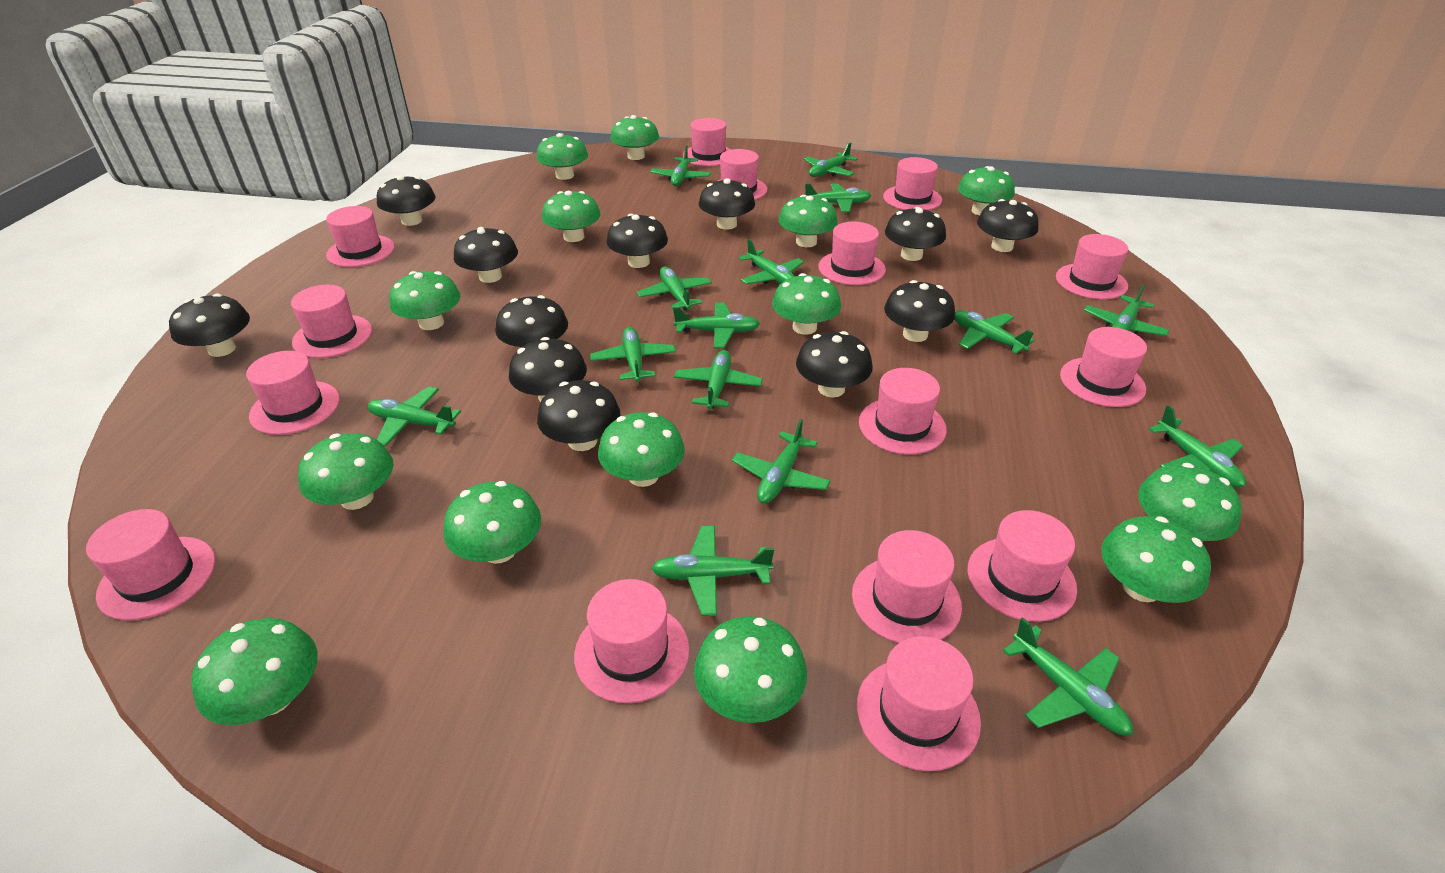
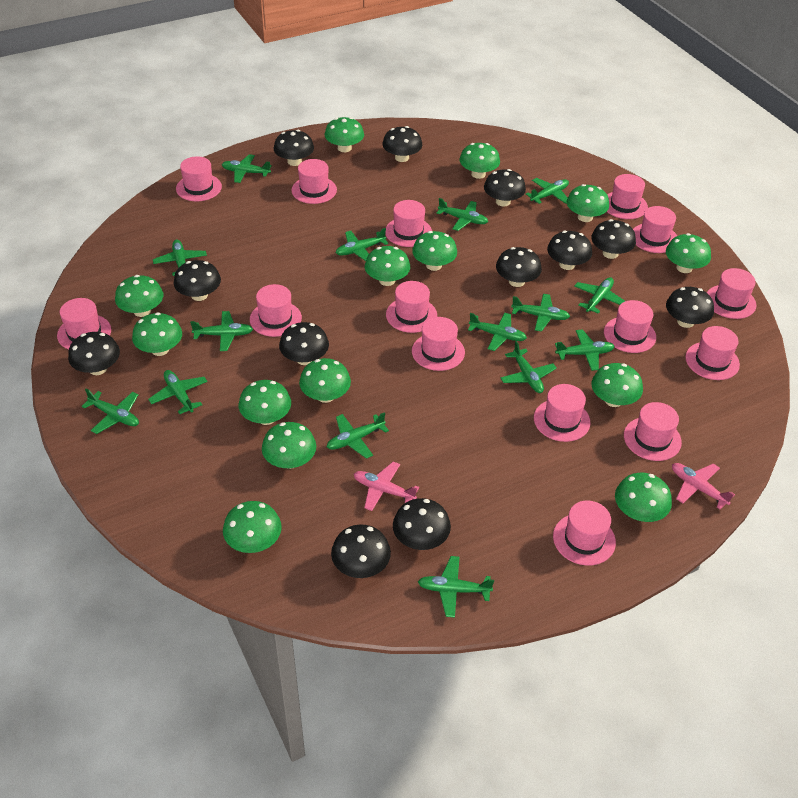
pink plane: none = 0 -> [354,462,419,511] [672,463,735,509] = 2

